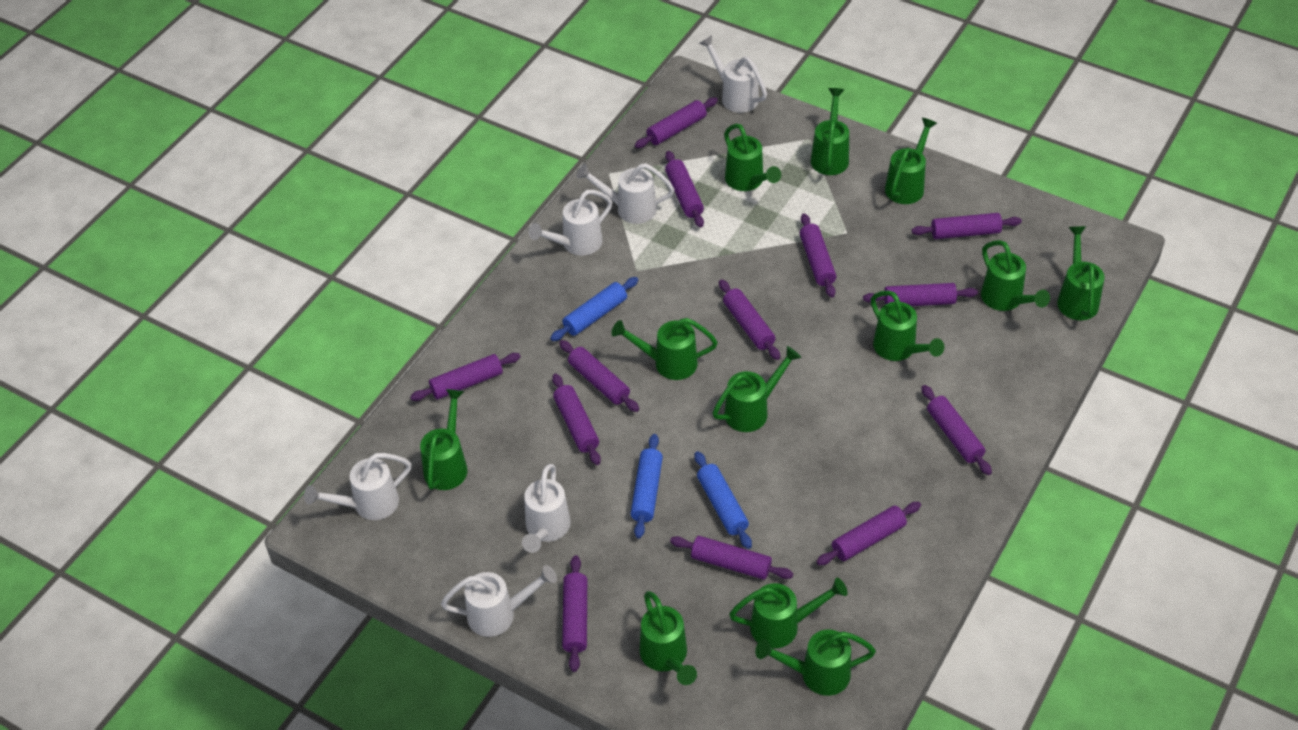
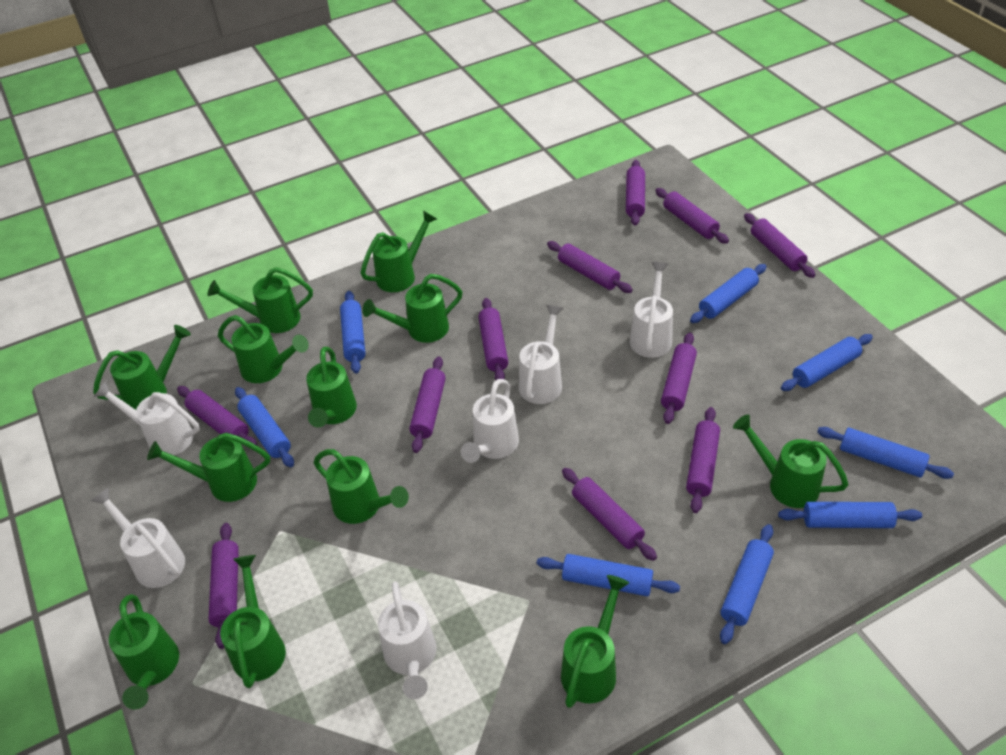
blue rolling pin: [550,277,638,341] [630,434,663,539] [694,451,752,549] = 3 -> [235,387,294,467] [340,291,366,374] [537,554,680,596] [690,264,767,323] [720,524,774,644] [778,502,922,528] [781,334,873,391] [817,427,954,479] = 8
purple rolling pin: [410,353,521,401] [552,374,601,465] [559,340,639,412] [562,555,587,672] [635,97,718,148] [665,151,704,228] [670,536,793,580] [719,279,780,360] [800,213,836,298] [816,502,921,565] [863,283,978,306] [912,213,1022,239] [921,385,992,475] = 13 -> [177,386,258,448] [208,523,239,649] [409,357,446,453] [478,298,508,380] [547,241,633,293] [562,468,657,561] [626,160,645,225] [655,188,729,244] [661,333,697,424] [686,407,720,513] [744,213,815,278] = 11

